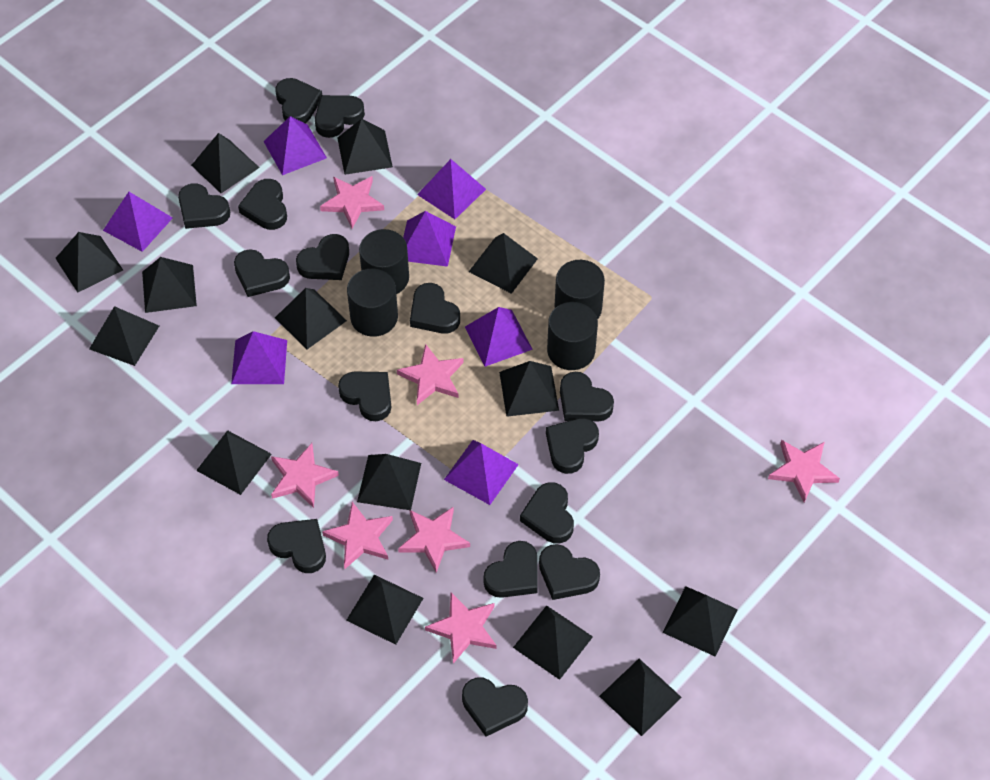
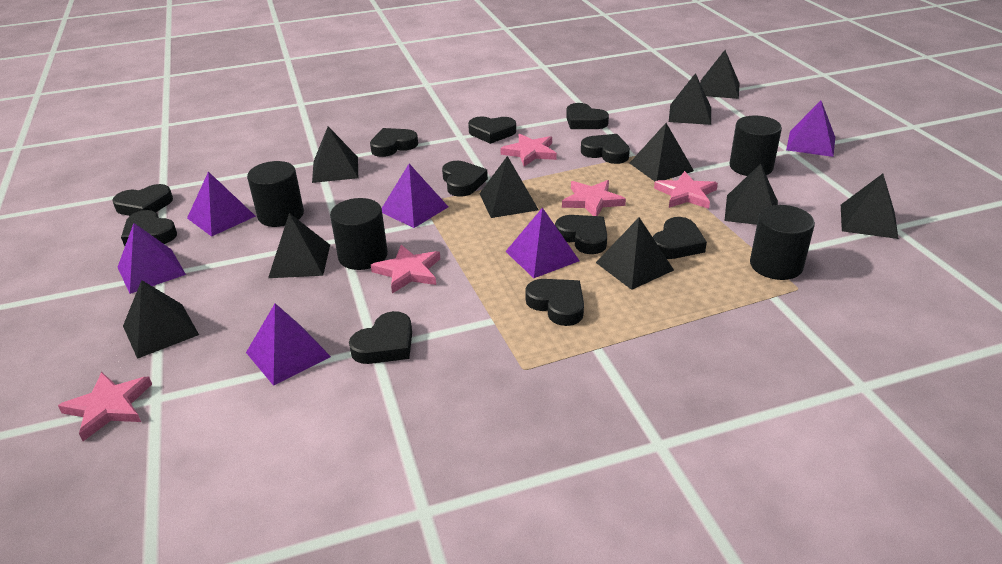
black heart: [178,183,230,229] [234,249,290,297] [238,179,287,230] [267,519,326,573] [275,78,322,123] [296,234,349,280] [315,95,365,138] [338,372,391,421] [410,283,460,334] [462,677,528,737] [483,541,538,598] [520,482,574,544] [539,544,600,600] [546,418,599,474] [560,372,614,422] = 15 -> [112,184,173,216] [121,210,177,246] [349,311,412,364] [370,128,418,157] [442,161,488,197] [468,116,516,144] [525,279,584,326] [555,215,607,254] [566,103,609,129] [581,134,630,164] [653,217,707,259] = 11
black pyramid: [55,232,123,293] [89,306,159,366] [142,257,197,313] [191,133,260,193] [196,430,272,495] [275,288,347,349] [337,119,393,175] [346,575,424,645] [357,454,421,510] [469,233,538,294] [499,361,559,417] [513,605,593,680] [599,659,682,736] [663,586,738,657] = 14 -> [123,280,199,359] [268,213,330,278] [312,126,358,183] [479,156,539,218] [596,217,674,290] [630,123,694,181] [669,73,711,125] [700,50,740,99] [724,164,778,225] [841,174,899,239] = 10
pink star: [271,443,339,508] [320,176,384,228] [322,502,393,569] [397,344,463,405] [398,507,470,573] [425,593,496,664] [768,440,840,502] = 7 -> [58,372,152,441] [371,245,440,294] [500,134,557,167] [562,180,626,216] [654,171,718,209] = 5
purple pyramid: [103,192,173,252] [231,331,287,384] [263,116,327,175] [403,211,456,267] [417,159,486,219] [444,440,519,505] [465,307,533,367] = 7 -> [117,223,186,294] [187,172,256,237] [246,303,331,386] [382,164,448,228] [505,207,580,278] [786,101,835,157] = 6

